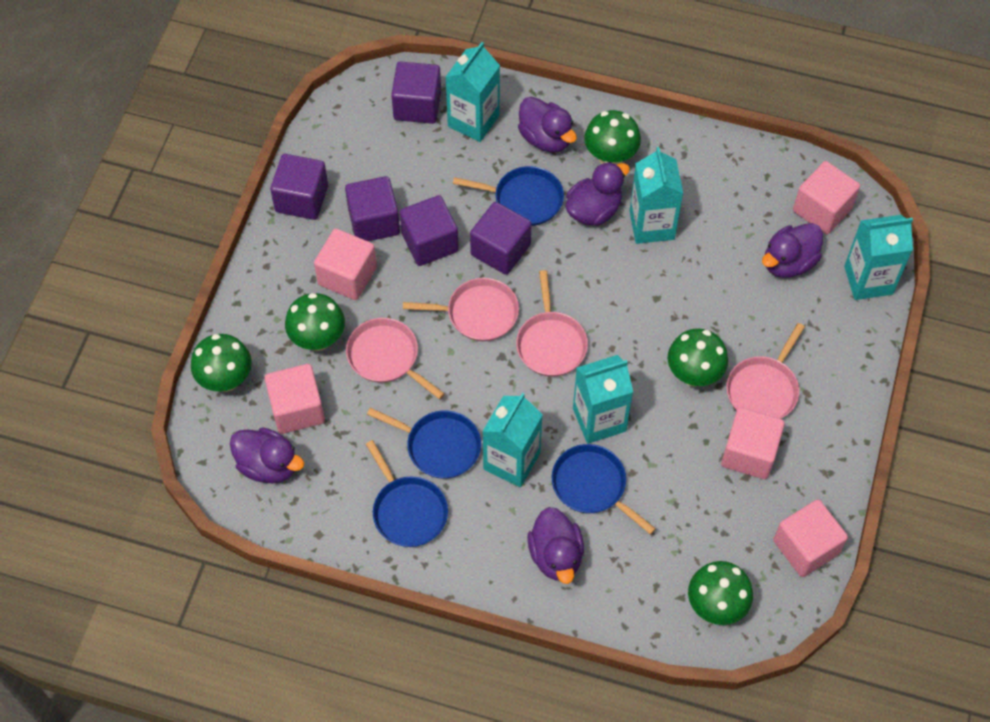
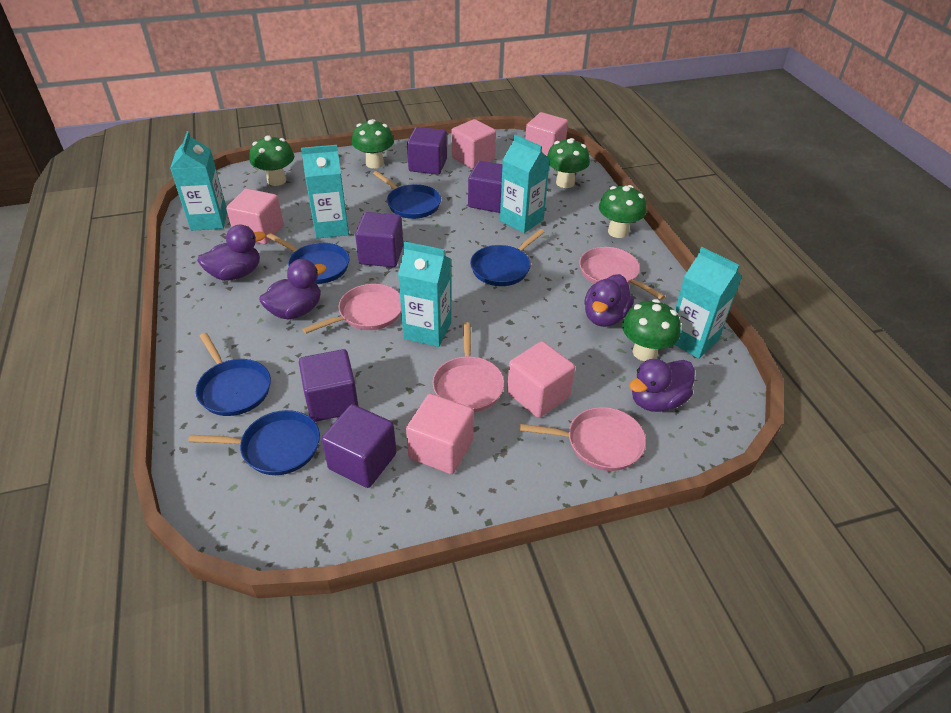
blue pan: [366,440,448,547] [367,408,481,479] [453,166,564,226] [552,444,656,535] = 4 -> [188,410,320,475] [196,333,271,416] [266,233,350,284] [373,171,441,219] [470,229,545,286] = 5
purple duck: [230,427,304,483] [518,97,577,153] [527,507,584,584] [565,162,630,226] [762,223,823,278] = 5 -> [197,225,266,281] [259,259,326,320] [584,274,634,327] [629,359,695,412] = 4

